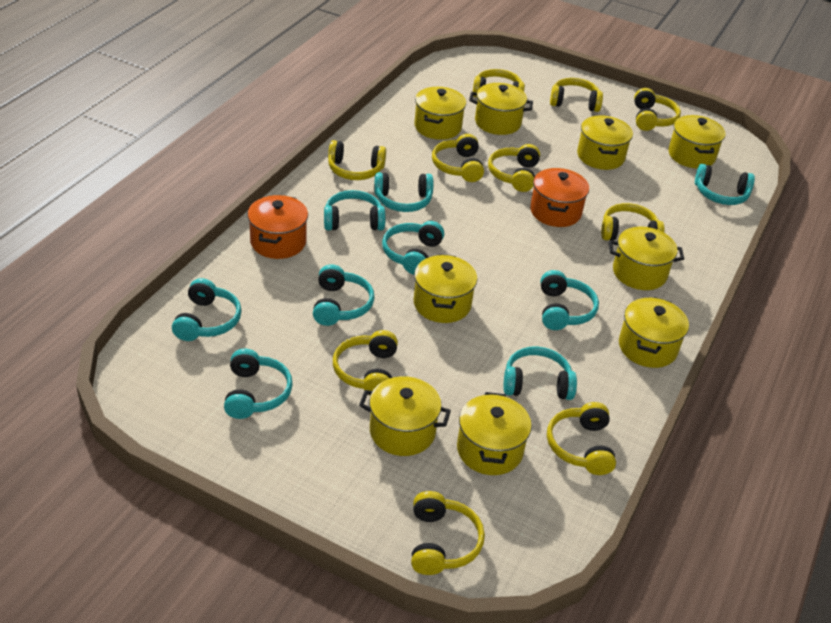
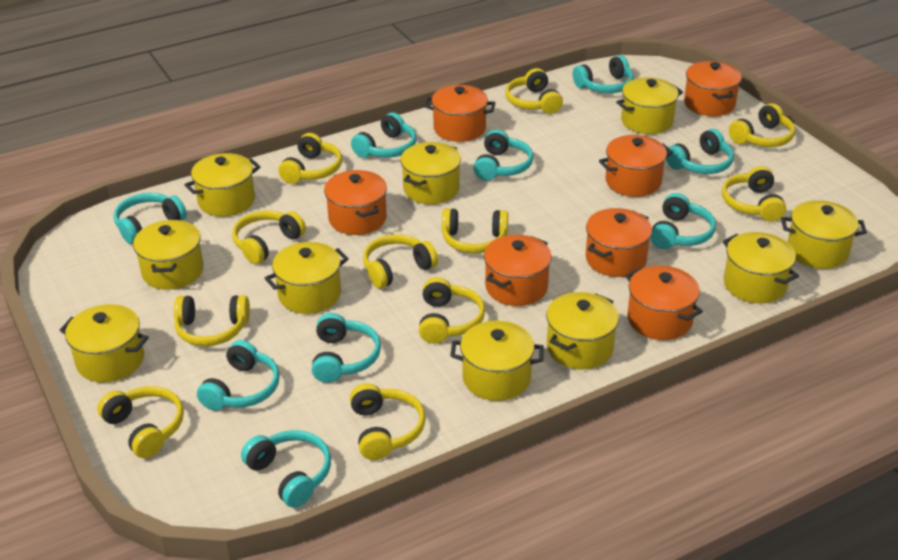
orange pot: [247,195,308,259] [530,168,589,227] = 2 -> [324,170,387,235] [424,85,495,142] [484,235,552,306] [586,208,652,277] [599,135,673,197] [626,266,703,340] [684,61,742,116] = 7
yellow headphones: [328,140,386,180] [333,330,398,396] [411,491,485,575] [432,134,484,182] [473,69,525,97] [488,144,540,192] [547,402,616,475] [550,78,603,112] [601,203,665,241] [634,88,681,131] = 10 -> [97,386,184,458] [174,295,250,346] [232,210,306,264] [278,133,342,184] [350,383,425,460] [363,234,438,289] [419,277,485,344] [442,208,508,253] [505,68,563,114] [722,166,786,222] [729,103,795,147] = 11
yellow pot: [359,376,451,456] [414,87,466,140] [414,254,477,323] [457,392,532,475] [469,83,533,135] [577,115,633,170] [609,227,684,290] [619,297,689,368] [669,115,725,169] = 9 -> [59,304,149,382] [133,220,204,290] [184,153,261,217] [265,242,349,314] [400,142,461,204] [450,321,544,401] [546,292,619,369] [616,78,683,134] [723,232,799,303] [781,200,867,269] = 10

